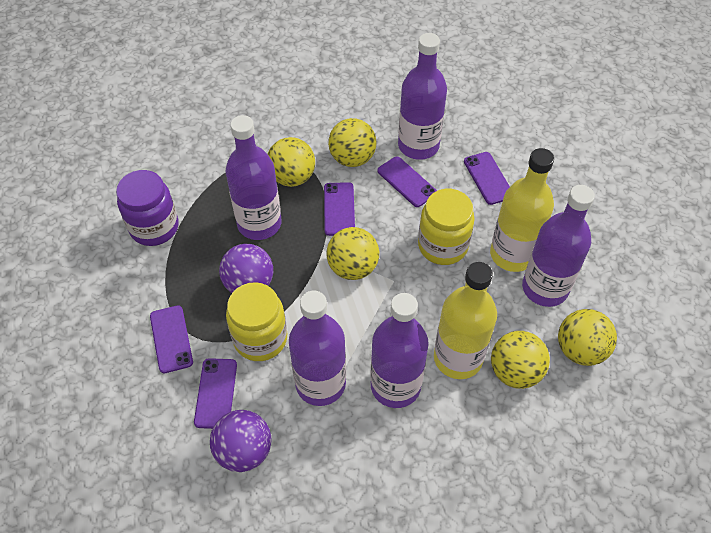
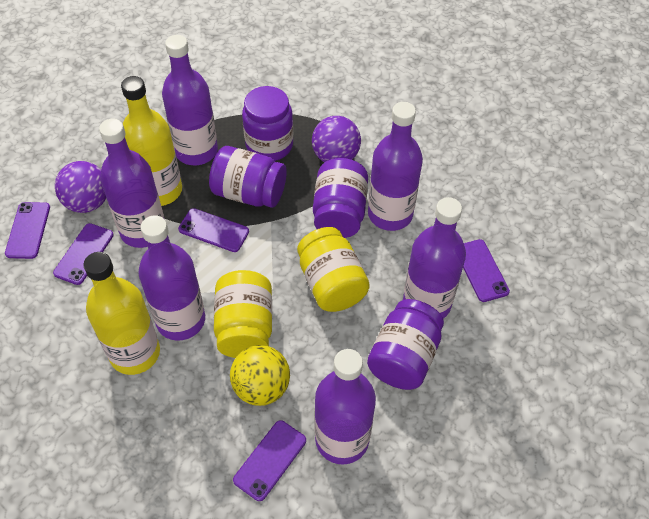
purple bottle: [225,115,281,240] [289,291,346,406] [370,293,429,408] [398,33,447,160] [522,185,595,307] = 5 -> [99,119,164,248] [139,215,205,341] [162,35,218,165] [315,349,376,465] [368,102,423,231] [403,197,466,319] = 6
purple jar: [116,170,179,246] = 1 -> [209,146,287,208] [242,86,293,161] [313,158,368,238] [367,299,444,390] = 4
yellow ball: [268,137,315,187] [327,227,379,280] [328,118,377,167] [491,331,550,389] [558,309,617,366] = 5 -> [230,345,290,406] = 1

